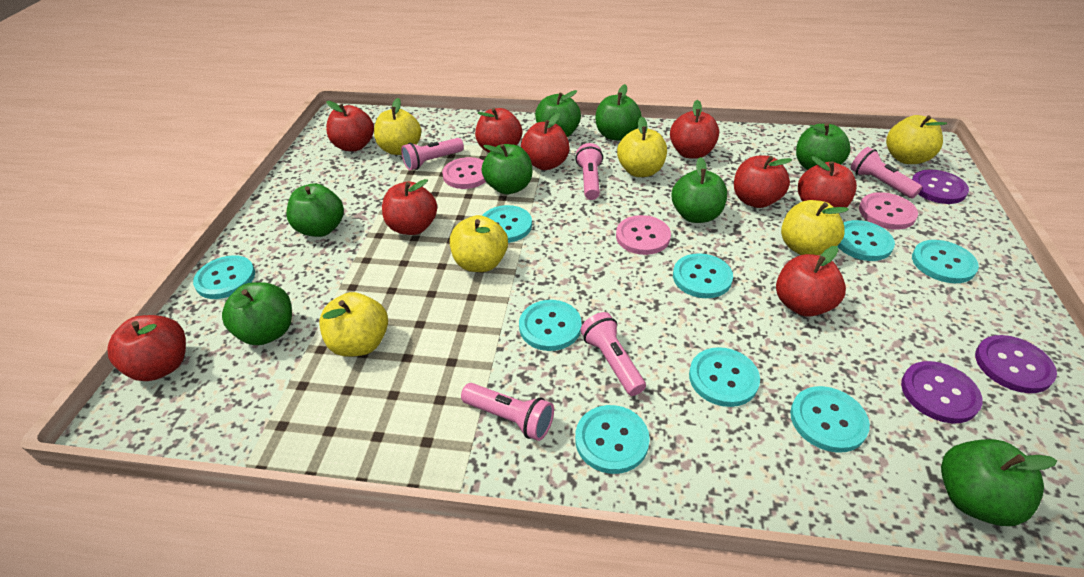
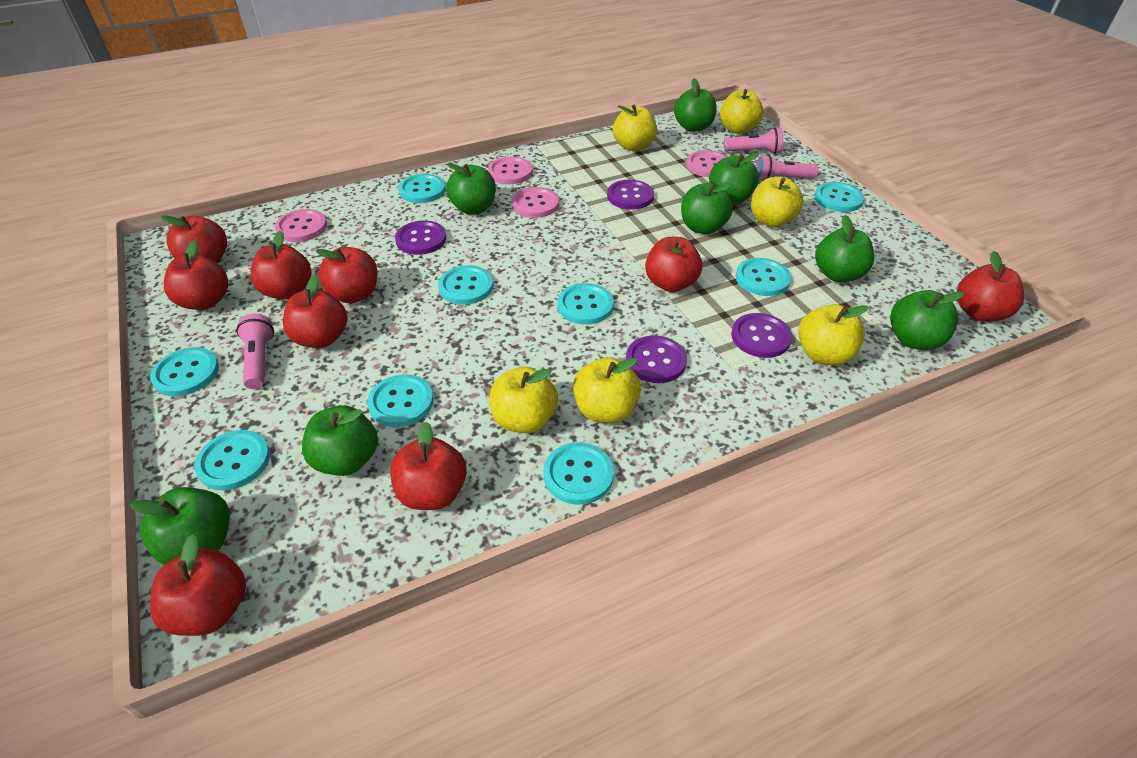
pink button: [442,157,486,189] [616,215,671,255] [859,192,918,230] = 3 -> [275,209,327,242] [488,157,533,184] [512,187,559,218] [686,150,728,177] = 4
pink flashlight: [401,138,464,170] [461,383,554,441] [575,143,603,200] [580,312,646,396] [851,147,922,199] = 5 -> [236,314,274,389] [724,127,784,154] [756,154,818,181] = 3
purple button: [901,361,983,423] [912,170,969,204] [975,335,1057,393] = 3 -> [395,221,447,255] [607,180,654,210] [626,336,687,383] [731,313,792,358] = 4

